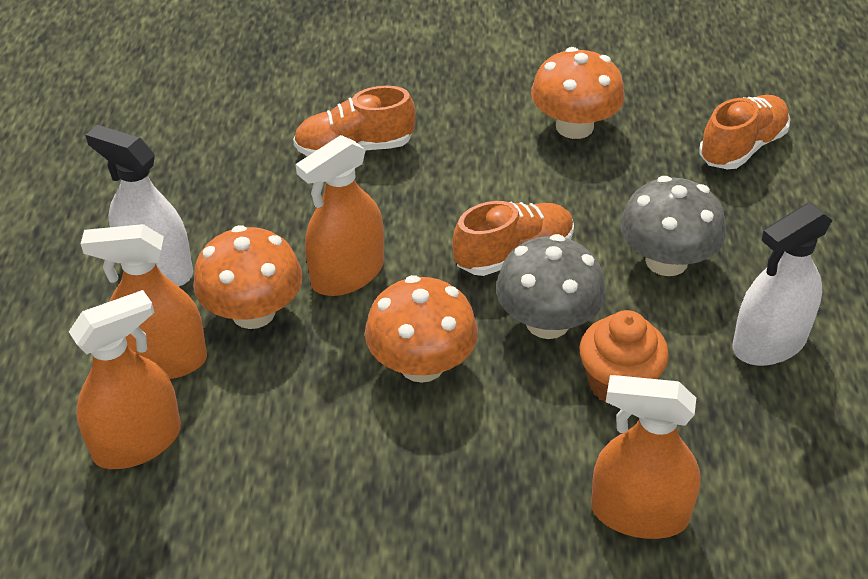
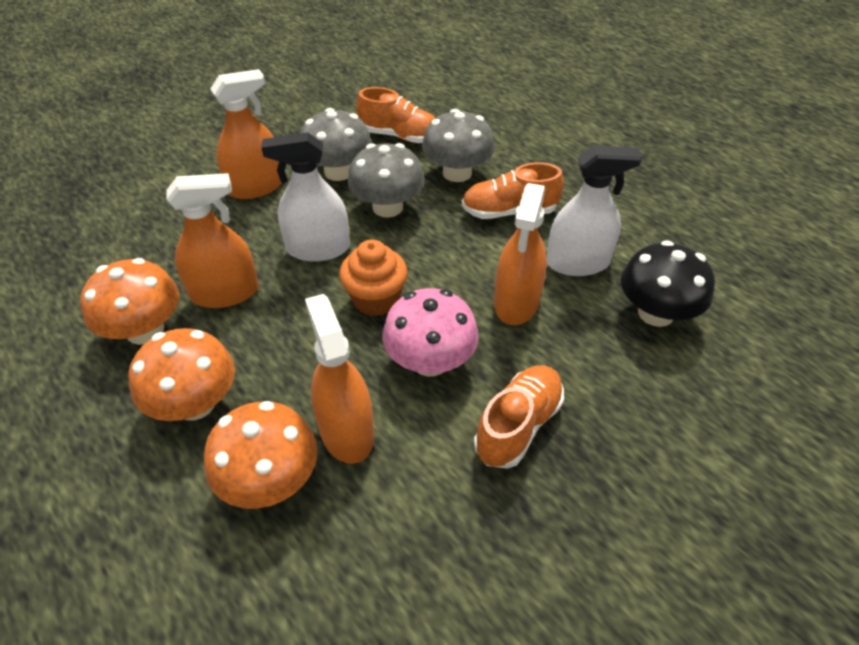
black mushroom: none = 0 -> [621,240,715,327] = 1
grey mushroom: [496,234,606,339] [620,176,726,276] = 2 -> [300,108,372,181] [348,143,425,217] [422,109,495,182] = 3
pink mushroom: none = 0 -> [382,288,479,377] = 1

